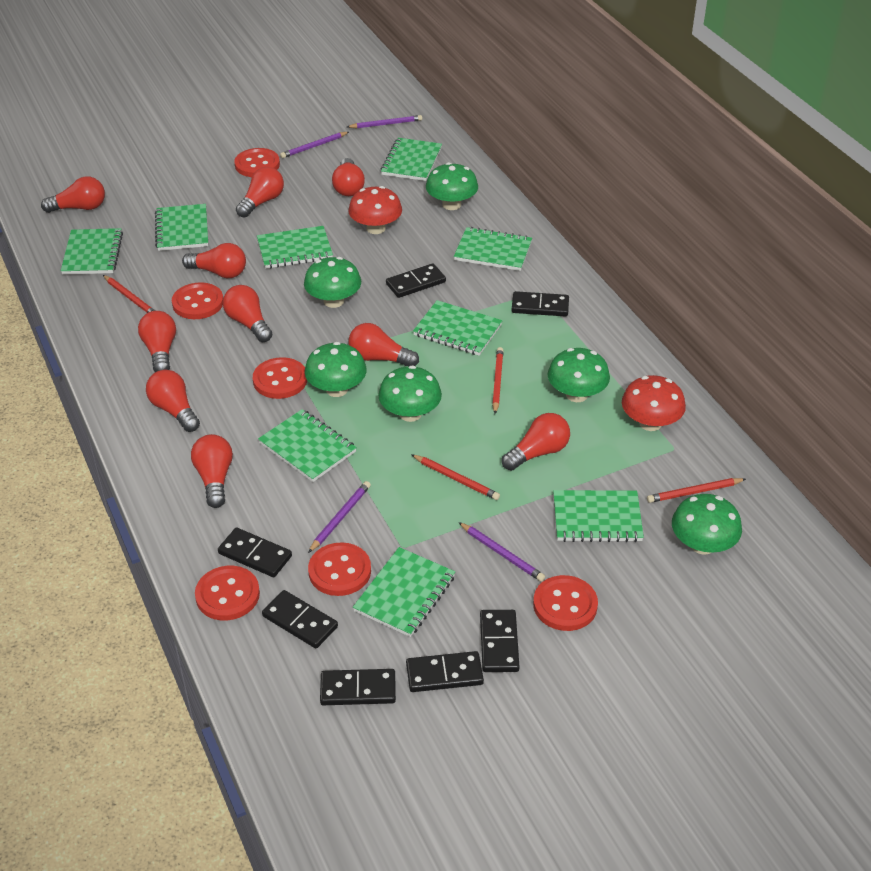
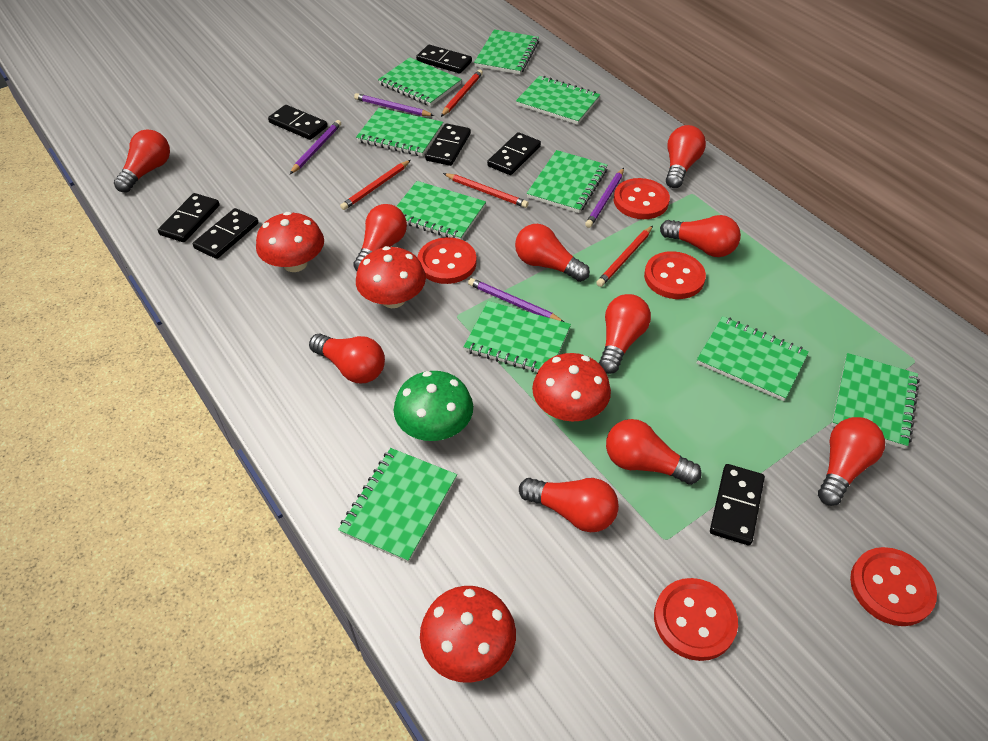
green mushroom: [304,257,361,308] [305,342,367,397] [378,365,442,422] [426,162,478,210] [548,348,610,402] [672,494,742,555] = 6 -> [394,371,473,441] = 1
green notebook: [61,228,123,275] [155,204,208,251] [257,226,333,269] [258,409,357,482] [353,547,455,637] [381,138,442,181] [413,300,502,356] [454,227,532,271] [553,490,644,542] = 9 -> [338,448,457,563] [356,108,443,156] [378,58,462,106] [396,181,486,240] [464,301,571,372] [474,29,539,74] [516,76,600,125] [527,150,607,213] [697,316,809,401] [831,353,920,449] = 10
red button: [172,282,223,319] [195,566,260,620] [234,148,280,177] [253,357,307,399] [308,542,371,596] [533,575,598,631] = 6 -> [417,237,477,284] [614,178,670,219] [644,251,706,299] [654,578,738,661] [850,547,937,626] = 5
red mushroom: [348,186,402,234] [622,375,686,431] = 2 -> [256,212,324,272] [356,246,426,308] [420,586,516,683] [532,353,611,422] = 4

